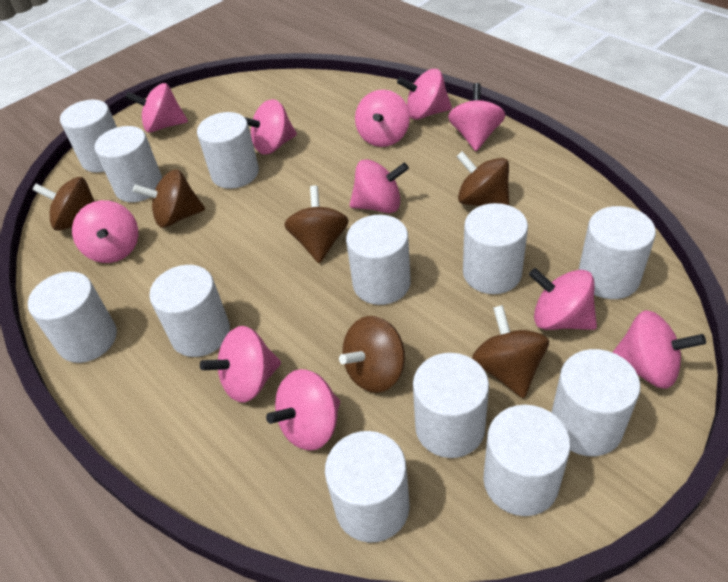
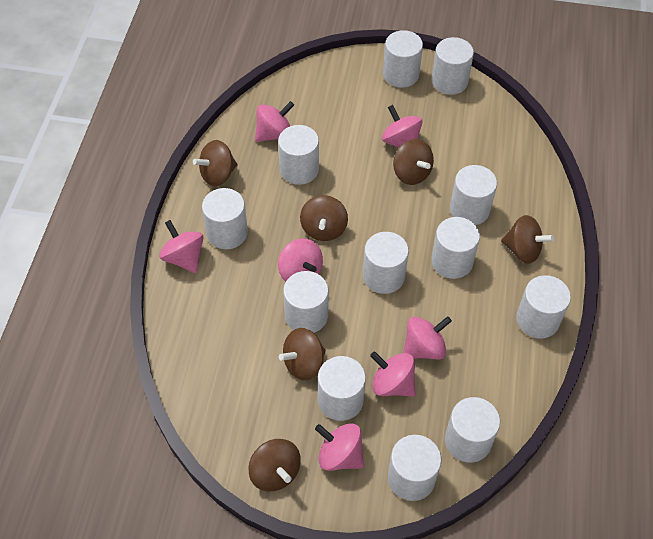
pink spinning top: [72,200,138,263] [125,83,188,133] [200,326,281,403] [244,99,297,155] [266,369,340,451] [350,159,409,213] [355,90,410,147] [397,69,452,120] [448,83,505,151] [529,268,597,330] [612,310,706,389] = 11 -> [159,220,204,273] [255,101,294,142] [278,238,323,282] [315,423,364,471] [370,351,416,396] [382,105,422,148] [403,316,452,360] = 7

